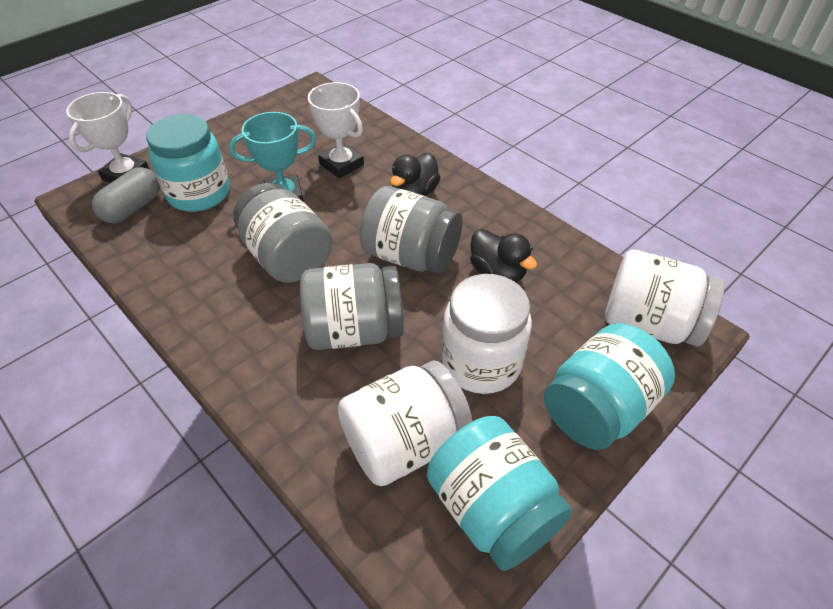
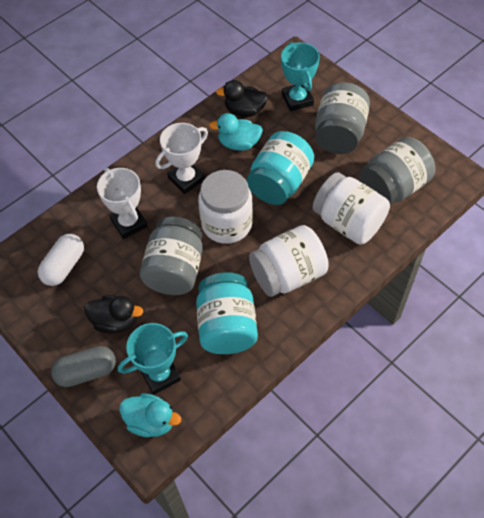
turquoise duck: none = 0 -> [119,393,181,437] [209,113,263,151] = 2
turquoise jar: [146,114,230,212] [427,416,572,571] [544,323,675,450] = 3 -> [196,272,258,354] [247,131,314,205] = 2
turquoise trophy: [229,112,316,201] = 1 -> [118,323,188,395] [281,42,320,111] = 2
white capsule: none = 0 -> [38,234,84,286] = 1

